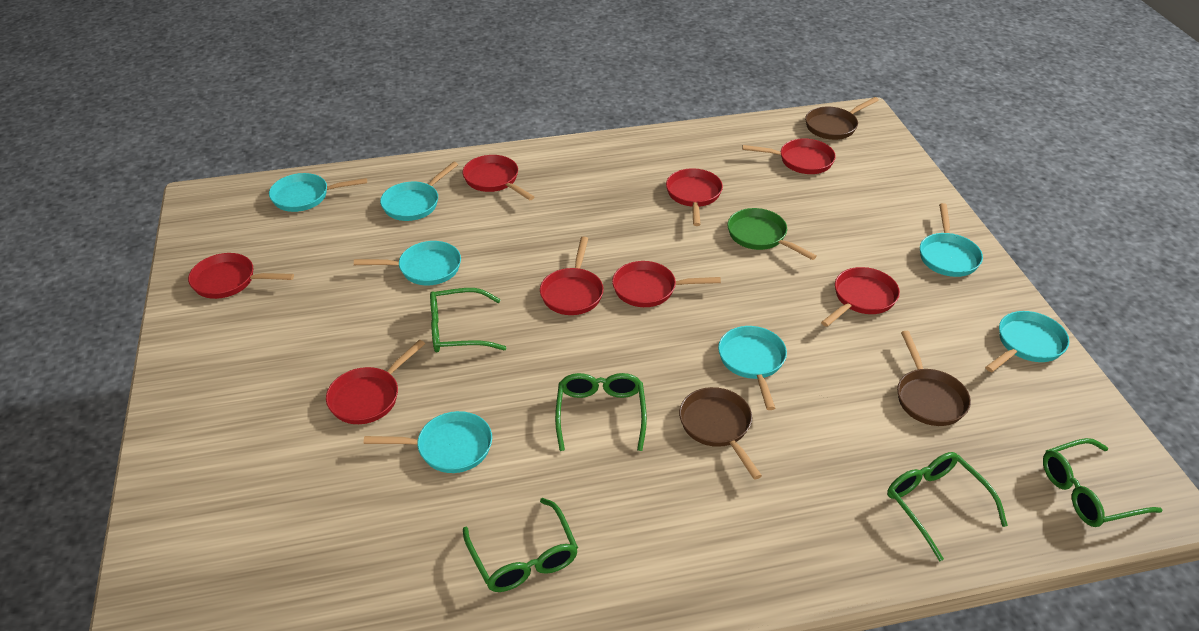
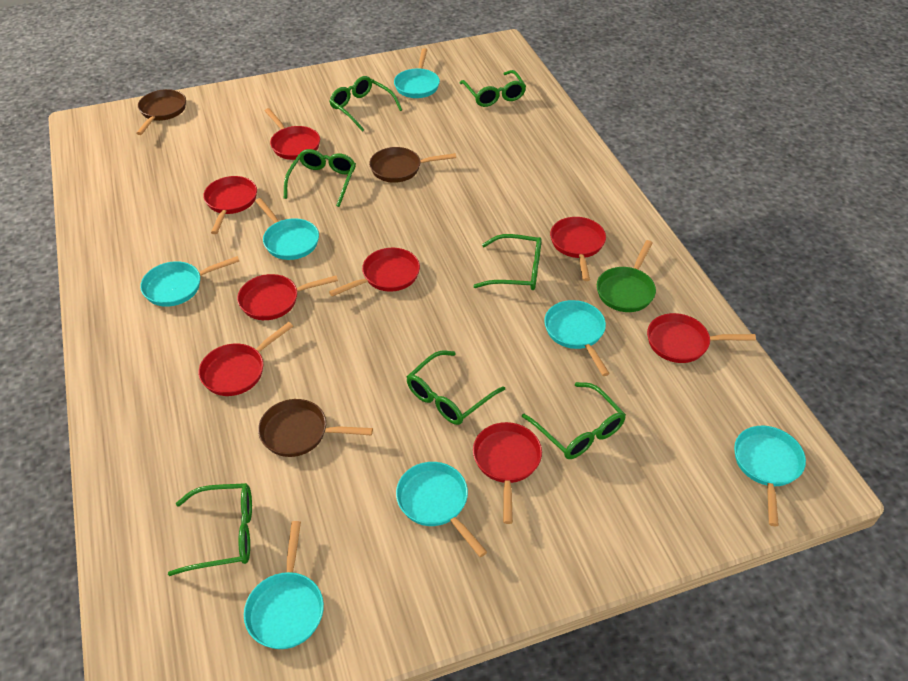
green glasses: [430,288,506,352] [463,498,578,592] [555,373,647,451] [887,452,1008,561] [1043,438,1162,527] = 5 -> [168,483,252,576] [284,149,356,207] [329,76,402,132] [407,351,505,425] [460,70,526,107] [473,234,542,290] [522,382,626,459] = 7

